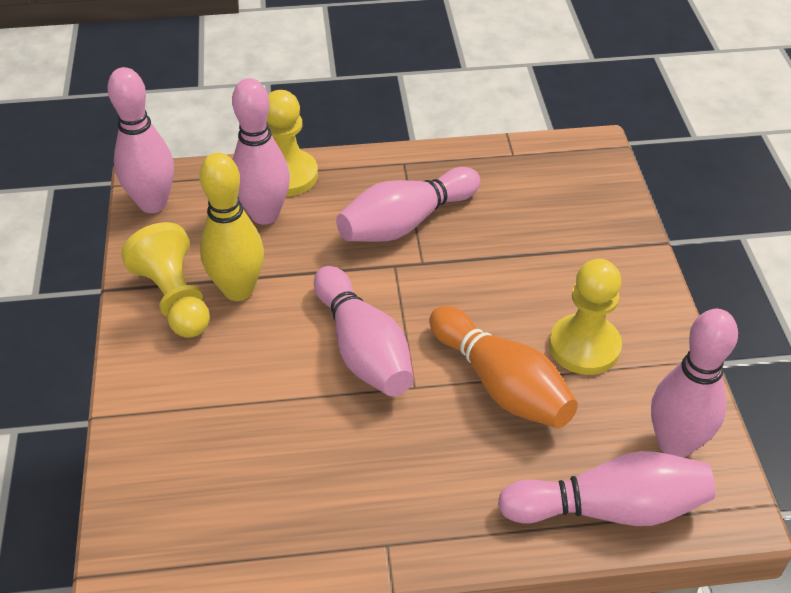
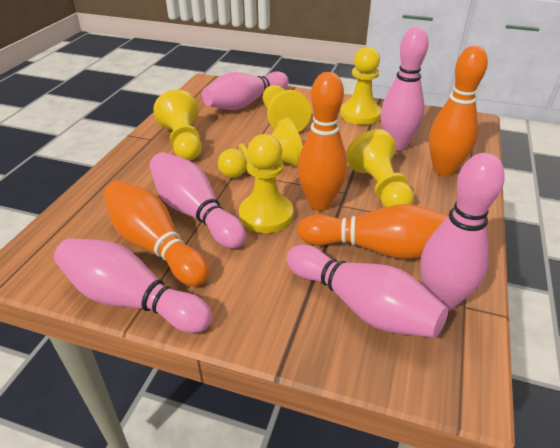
orange bowling pin: [429,306,578,428] = 1 -> [103,180,209,286] [297,72,347,211] [298,204,448,259] [429,46,488,176] = 4
yellow bowling pin: [199,153,264,301] = 1 -> none = 0
yellow pawn: [121,222,210,338] [267,90,318,196] [549,259,622,375] = 3 -> [153,90,202,160] [218,118,303,178] [239,134,293,233] [263,85,311,132] [340,47,381,125] [346,129,414,208] = 6

